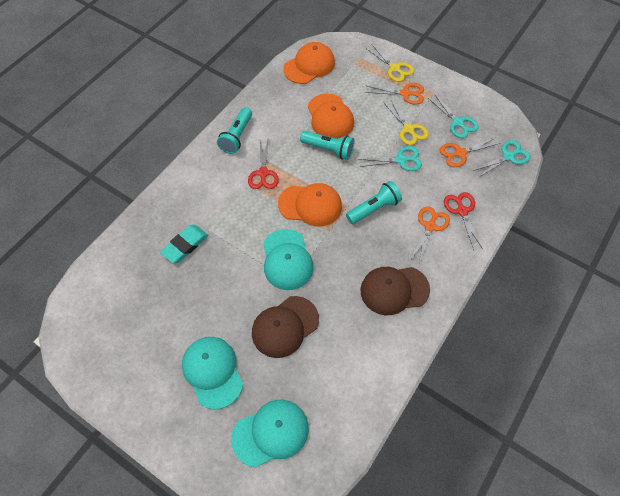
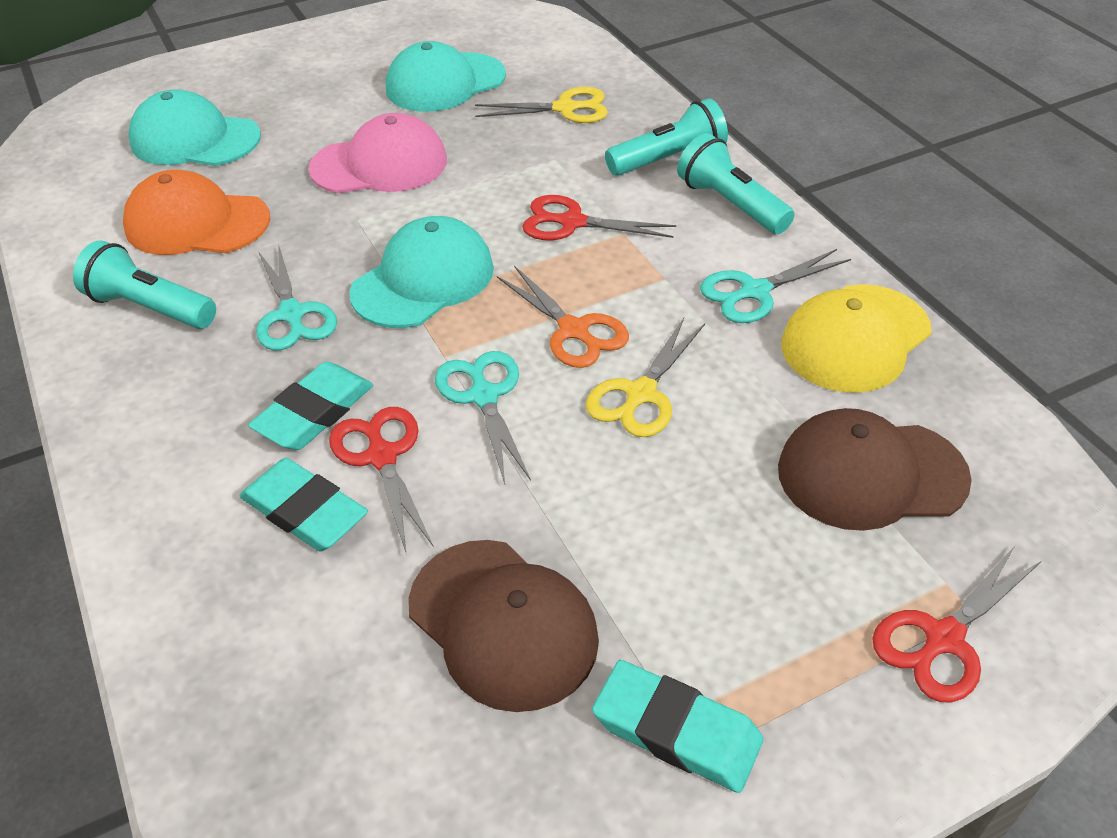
orange cap: [278,183,342,226] [283,42,335,84] [308,94,354,139] = 3 -> [123,170,270,255] = 1
orange scissors: [365,83,424,105] [411,206,450,263] [440,137,500,167] = 3 -> [497,266,629,368] = 1
pink cap: none = 0 -> [309,113,447,194] = 1
red scissors: [248,140,279,189] [444,192,483,250] = 2 -> [329,407,434,555] [522,195,676,240] [872,546,1042,703] = 3
turquoise eraser: [160,225,208,263] = 1 -> [240,458,368,551] [248,362,373,450] [592,660,763,793] = 3
yellow cap: none = 0 -> [781,284,932,393] = 1

